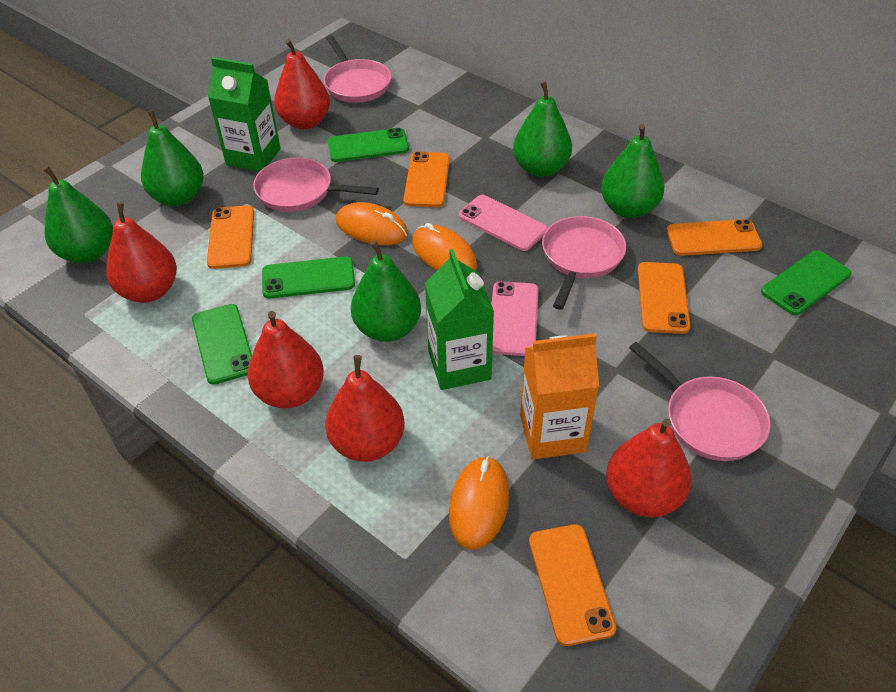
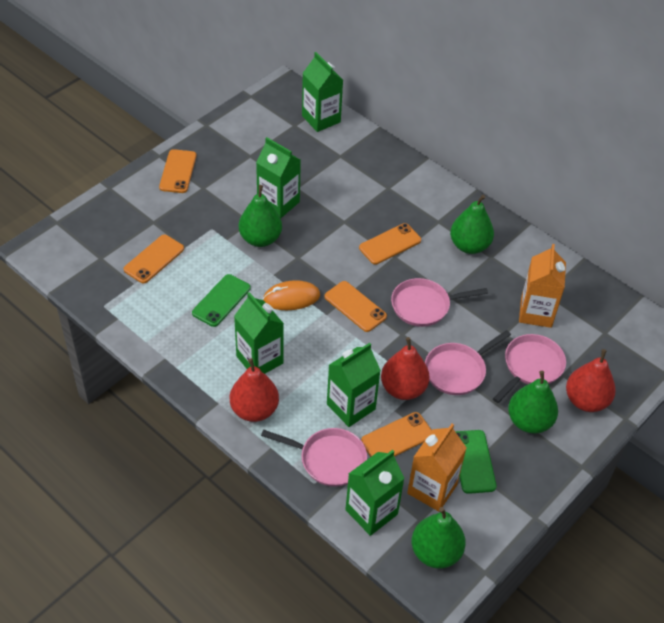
green carton: [208,57,281,172] [425,249,494,390] = 2 -> [234,292,284,374] [256,137,301,218] [302,52,343,132] [327,343,381,427] [345,450,405,536] = 5
green pear: [43,166,113,263] [141,110,204,206] [351,240,421,342] [513,81,572,177] [601,124,664,218] = 5 -> [239,185,282,247] [411,507,466,569] [450,195,494,254] [508,371,558,434] = 4
green phone: [192,304,252,385] [262,256,355,299] [328,128,409,162] [761,250,851,315] = 4 -> [192,274,251,327] [456,430,496,494] = 2
orange carton: [520,333,599,459] = 1 -> [407,424,467,512] [519,244,566,328] = 2
orange mouse: [336,202,408,245] [412,223,477,271] [449,456,509,550] = 3 -> [263,280,320,310] = 1
pink phone: [459,195,548,251] [491,281,539,356] = 2 -> none = 0
red pear: [106,202,177,303] [248,311,324,409] [274,39,330,129] [325,355,405,462] [606,419,692,517] = 5 -> [230,358,279,422] [381,337,430,400] [566,349,616,412] = 3

